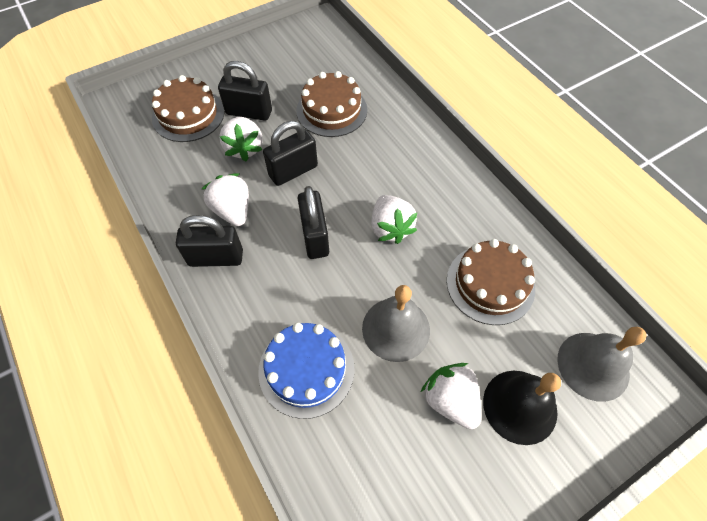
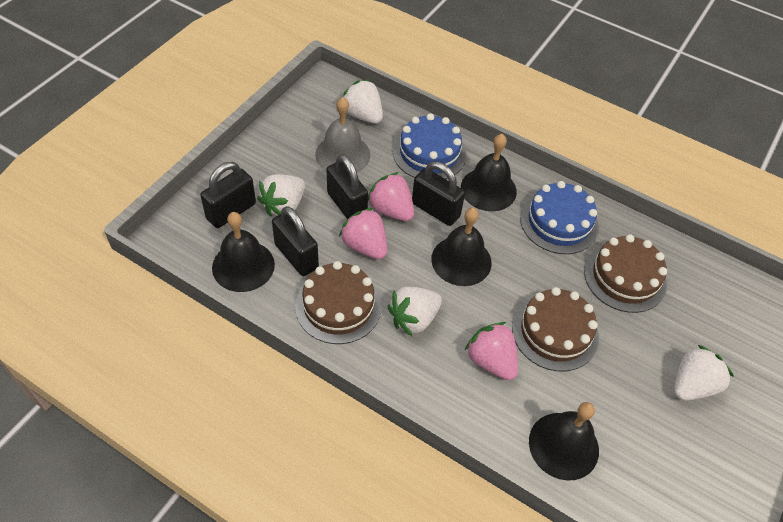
black bell: [483,371,561,445] = 1 -> [212,212,275,292] [431,208,492,286] [461,134,517,211] [529,402,599,481] = 4
blue cake: [258,323,355,419] = 1 -> [393,113,466,179] [520,181,599,254] = 2
grey bell: [362,285,430,362] [557,327,646,402] = 2 -> [315,97,370,172] = 1
pink strawberry: none = 0 -> [339,208,387,259] [368,172,414,221] [464,322,518,380] = 3

